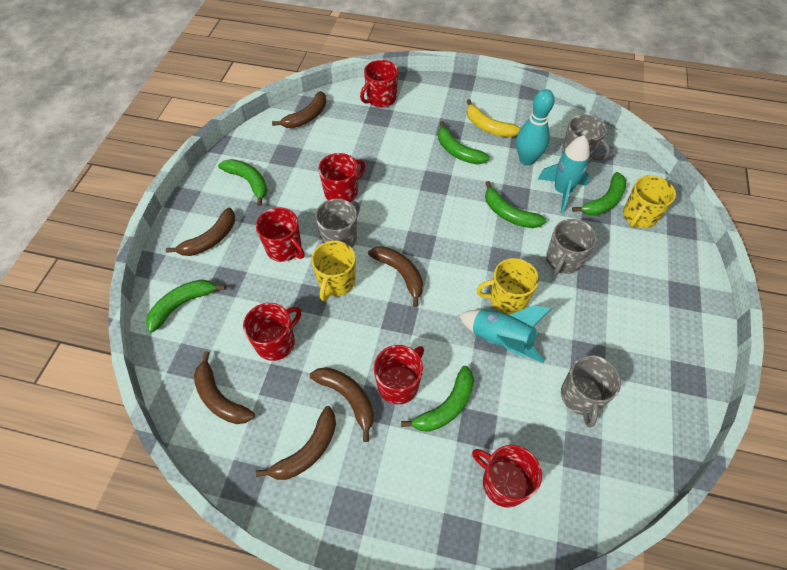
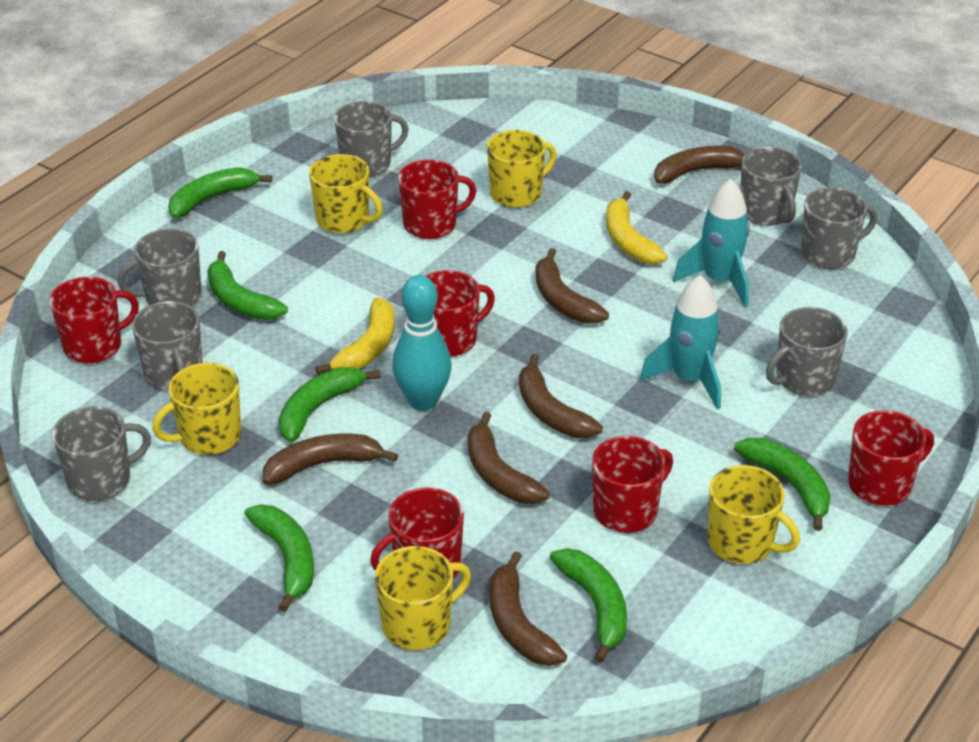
grey mug: [315,199,360,248] [546,219,597,275] [561,355,621,427] [562,114,610,163] = 4 -> [52,406,151,501] [117,228,202,306] [132,301,203,390] [334,101,409,177] [740,147,802,226] [766,307,848,396] [801,187,877,269] = 7
yellow banana: [467,99,521,137] = 1 -> [315,298,395,375] [606,191,667,265] = 2
yellow mug: [311,241,355,301] [476,258,539,314] [623,175,676,228] = 3 -> [152,363,241,455] [309,154,383,234] [375,546,471,650] [487,130,556,208] [708,465,800,564] = 5

